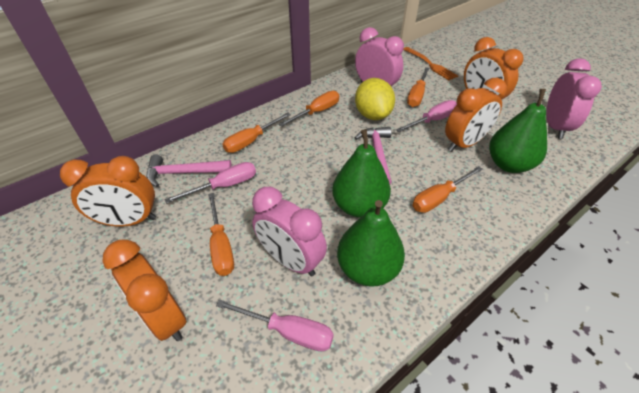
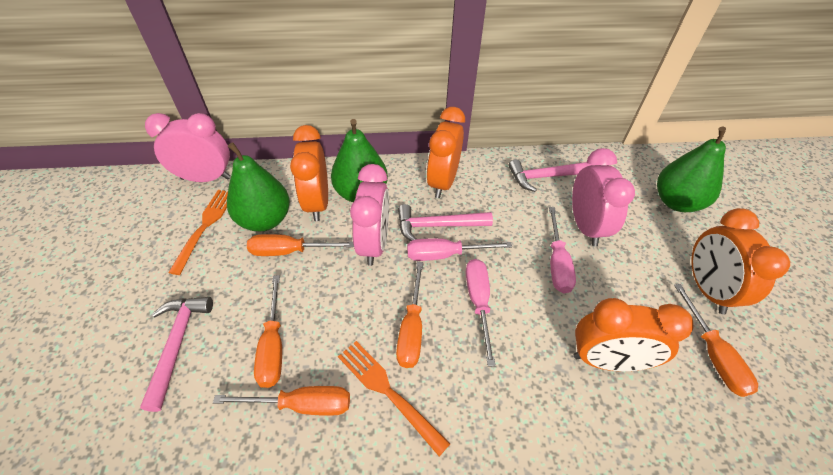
orange fork: [404,47,458,80] = 1 -> [168,190,228,275] [338,341,450,456] = 2
pink hammer: [146,154,232,187] [354,127,392,184] = 2 -> [140,297,213,412] [398,204,493,241] [509,159,593,192] = 3
yellow lemon: [355,78,395,120] = 1 -> none = 0

